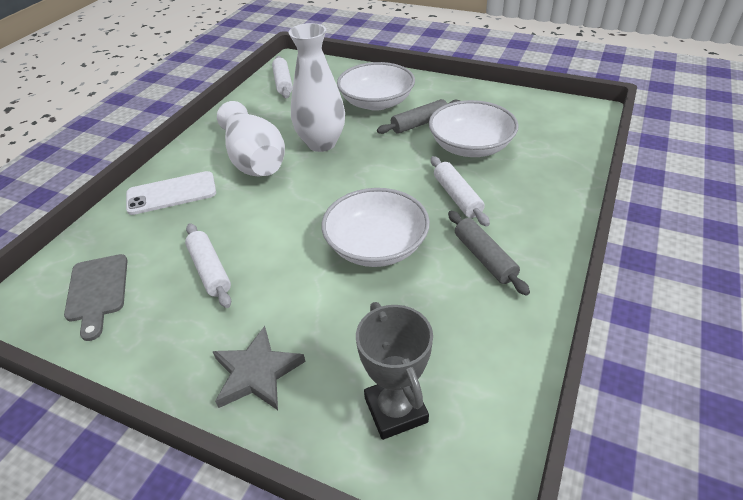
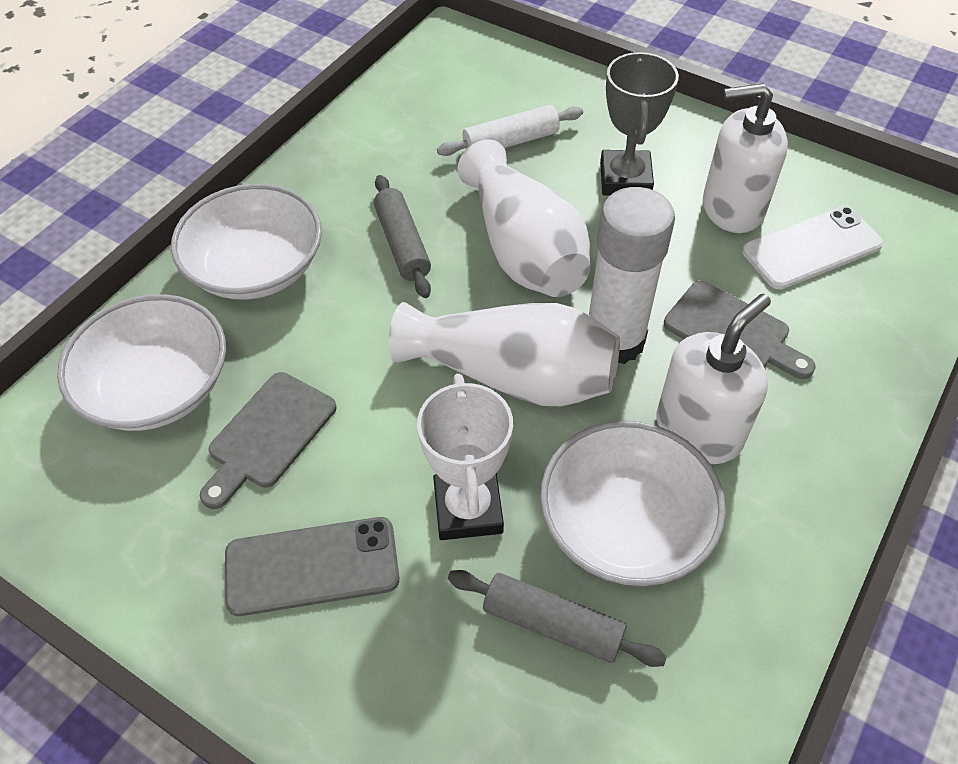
grey cutting board: [64,254,128,341] = 1 -> [200,372,337,509] [664,281,816,379] = 2
grey phone: none = 0 -> [225,517,399,616] = 1
grey star: [212,326,305,410] = 1 -> none = 0
white glue stick: none = 0 -> [589,187,675,364] = 1
white rolling pin: [185,223,231,308] [272,56,293,98] [431,156,490,226] = 3 -> [437,105,583,156] = 1
white soap dispenser: none = 0 -> [657,294,771,464] [703,83,788,233] = 2
white trophy: none = 0 -> [417,374,513,540] = 1

